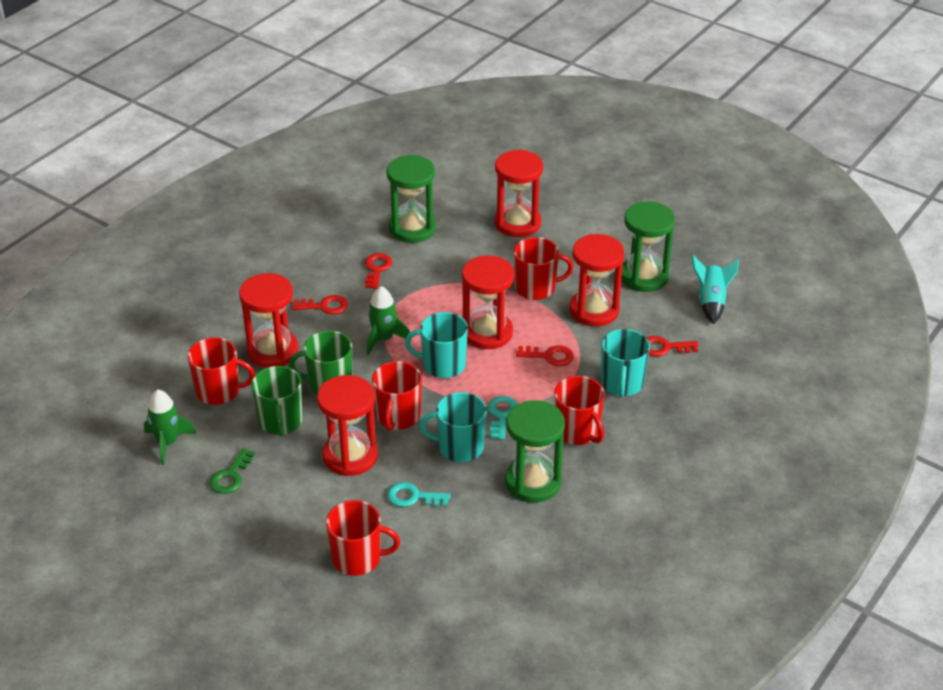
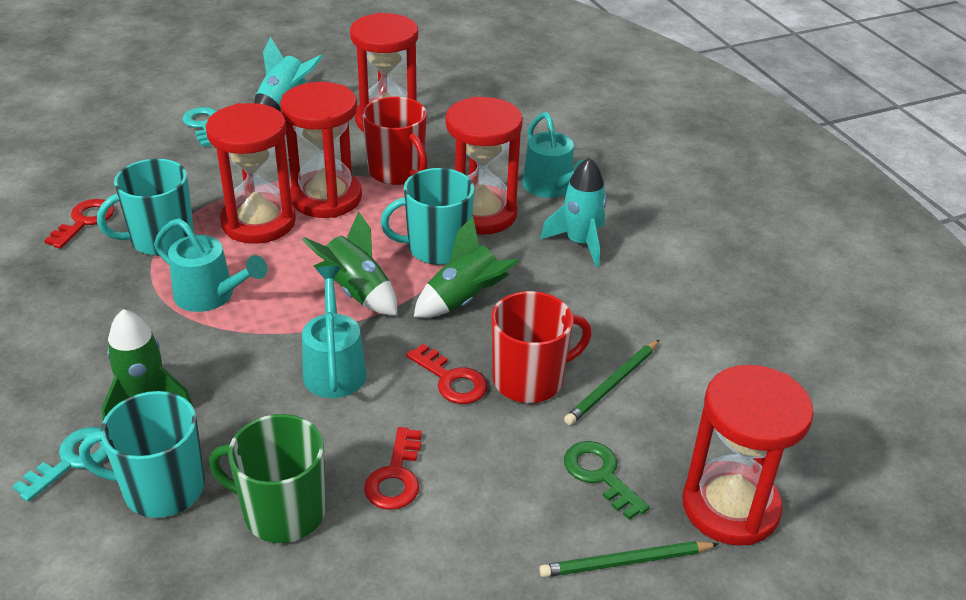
green hourglass: [387,155,436,243] [505,400,565,503] [621,202,675,292] = 3 -> none = 0
green mug: [251,366,303,437] [289,331,352,395] = 2 -> [209,414,326,543] = 1
green pencil: none = 0 -> [539,541,718,577] [564,340,659,425] = 2
green rocket: [144,390,196,465] [366,286,411,355] = 2 -> [102,309,193,421] [302,211,397,316] [414,216,520,318] = 3
red key: [292,295,348,315] [365,253,392,289] [516,345,574,366] [647,336,698,357] = 4 -> [44,199,115,249] [364,427,422,510] [406,344,488,404] = 3
red mug: [187,337,255,405] [326,500,400,576] [372,361,422,431] [514,237,573,300] [554,376,605,445] = 5 -> [362,97,428,185] [491,291,592,403] = 2
turquoise rocket: [692,255,739,324] = 1 -> [254,37,323,112] [540,157,607,267] = 2
turquoise watering can: none = 0 -> [154,218,268,312] [302,266,367,398] [522,112,584,198] = 3

